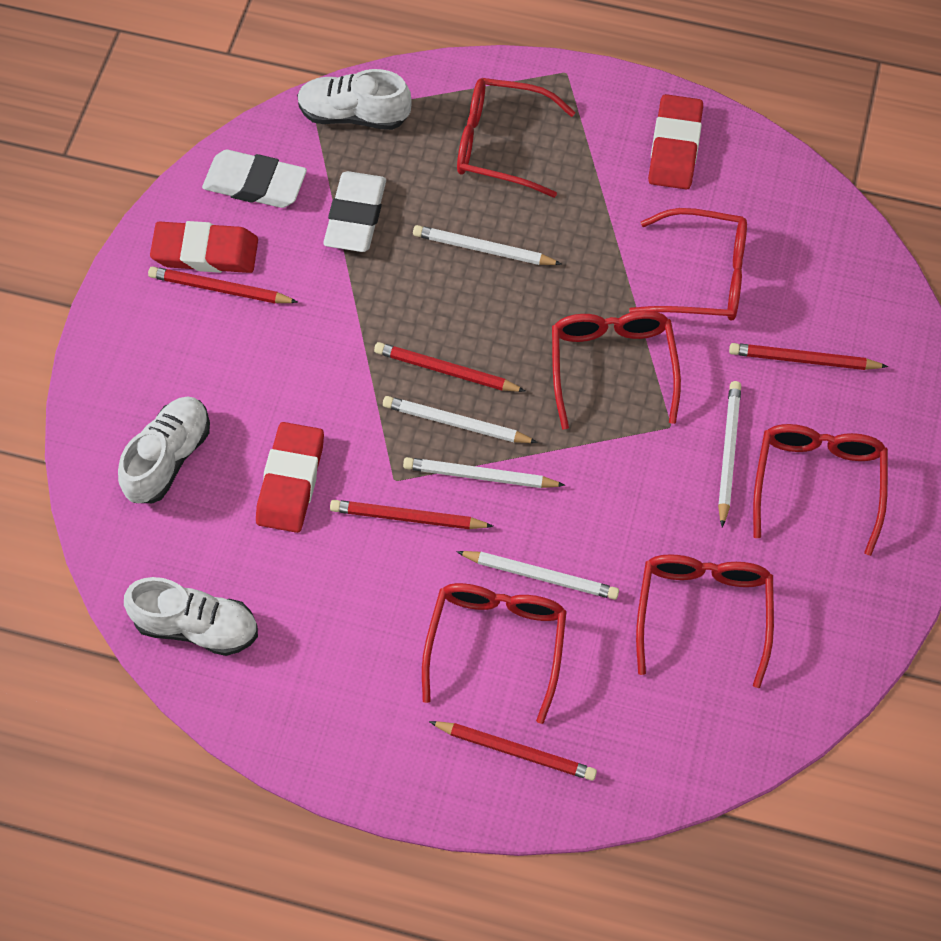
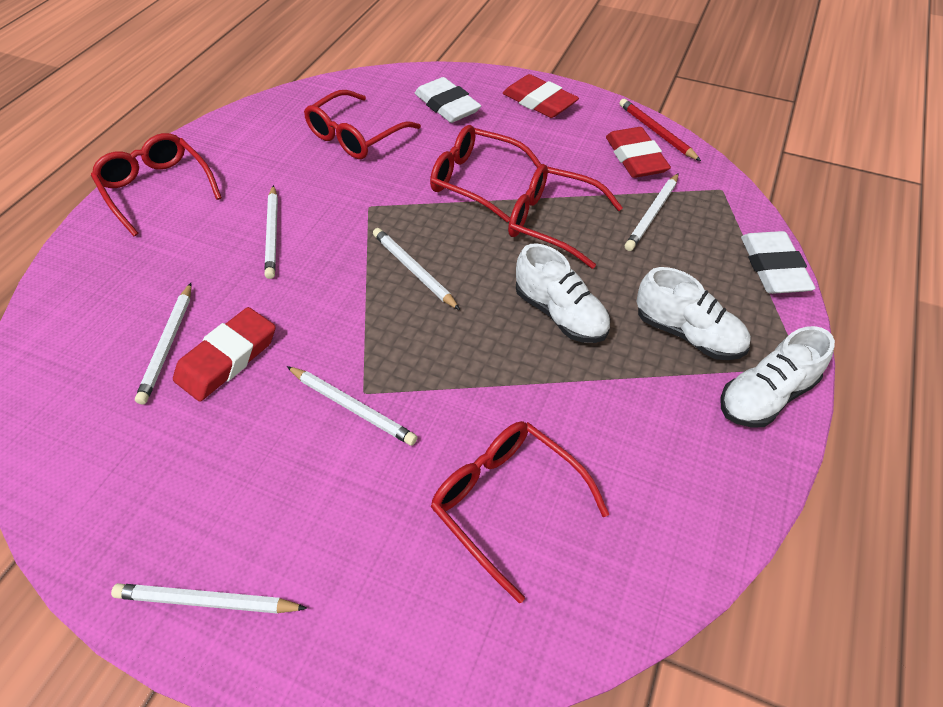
red glasses: [422,583,567,724] [457,78,576,198] [552,311,681,429] [629,208,747,320] [636,554,774,688] [753,424,888,556] = 6 -> [91,133,222,236] [304,90,421,159] [430,125,541,222] [431,421,609,603] [508,164,623,269] = 5
red pencil: [148,266,298,304] [330,500,494,529] [374,342,525,392] [429,721,597,781] [729,343,888,370] = 5 -> [619,99,701,161] = 1
white pencil: [383,396,538,443] [403,457,565,488] [413,225,561,265] [456,551,619,600] [718,381,741,527] = 5 -> [111,583,307,614] [135,283,192,405] [264,185,278,279] [287,366,417,446] [373,228,460,310] [625,173,679,251] = 6

